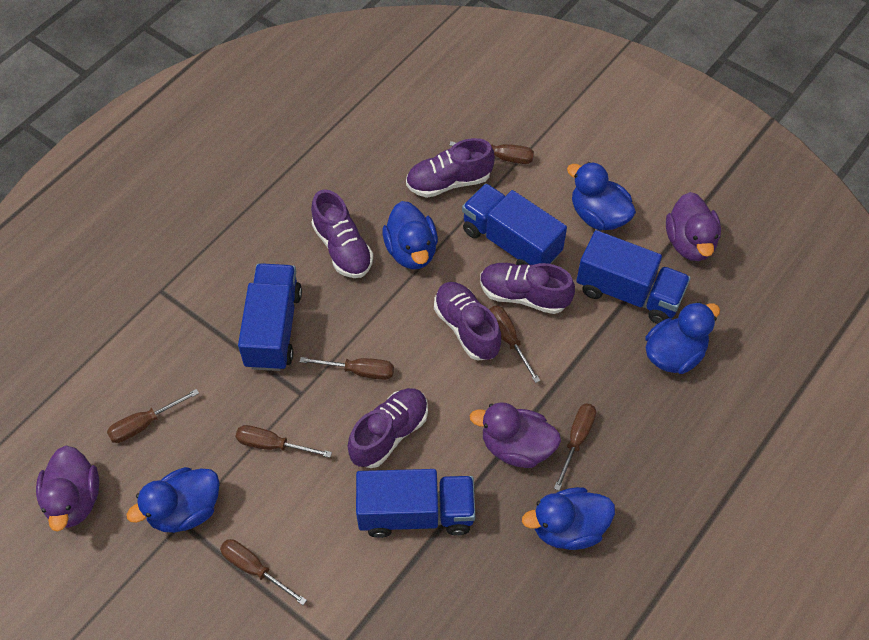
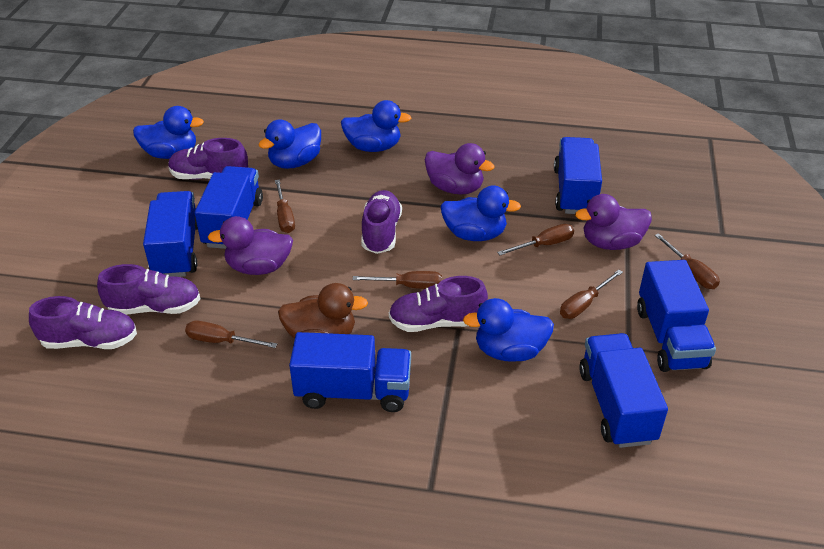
blue truck: [238,263,302,371] [356,469,476,538] [462,184,567,265] [576,230,691,324] = 4 -> [143,191,198,277] [195,166,263,249] [289,332,411,412] [554,137,602,214] [579,333,668,448] [637,260,716,372] = 6
brown duck: none = 0 -> [278,283,368,339] = 1
brown screwdriver: [107,389,199,443] [220,539,307,605] [236,425,332,458] [300,357,394,380] [449,141,534,164] [489,306,541,383] [554,403,596,491] = 7 -> [185,321,277,348] [275,180,295,233] [352,271,442,289] [497,224,574,255] [560,270,623,319] [655,233,720,289] = 6

